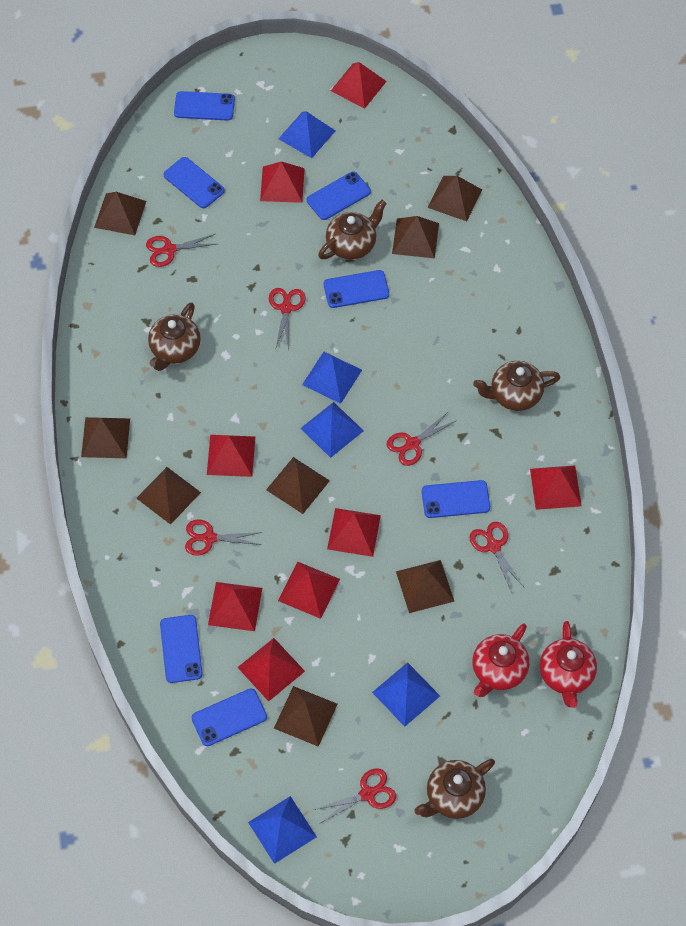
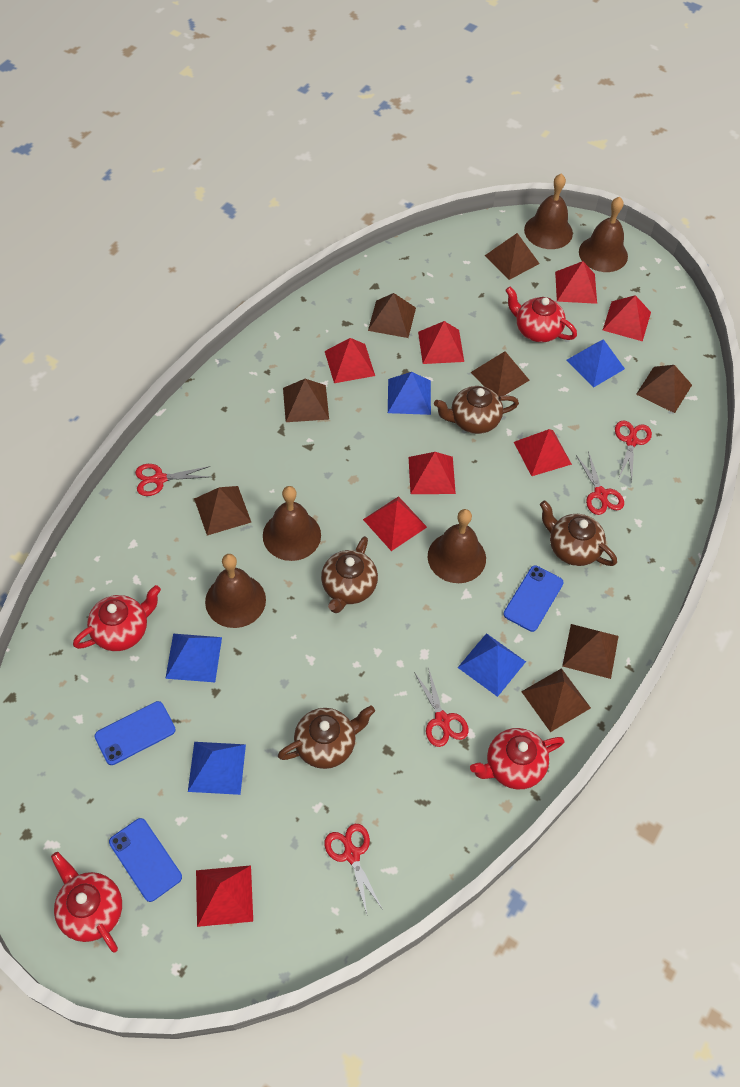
blue phone: [160,615,203,683] [164,157,225,208] [174,91,235,121] [191,688,267,746] [307,172,371,220] [324,270,389,308] [422,480,490,518] = 7 -> [95,701,176,765] [109,818,182,902] [504,565,564,632] = 3
brown bell: none = 0 -> [205,554,266,628] [263,486,321,561] [428,509,486,583] [524,173,573,249] [579,197,628,272] = 5
red scissors: [146,234,216,267] [185,519,263,556] [269,288,306,349] [314,768,396,824] [387,411,457,466] [469,522,524,593] = 6 -> [135,464,210,496] [325,824,383,914] [414,667,469,747] [576,451,624,515] [615,420,652,480] = 5
red teapot: [472,623,529,697] [540,621,597,708] = 2 -> [51,852,122,952] [73,585,161,651] [470,728,564,789] [505,287,577,342] = 4

